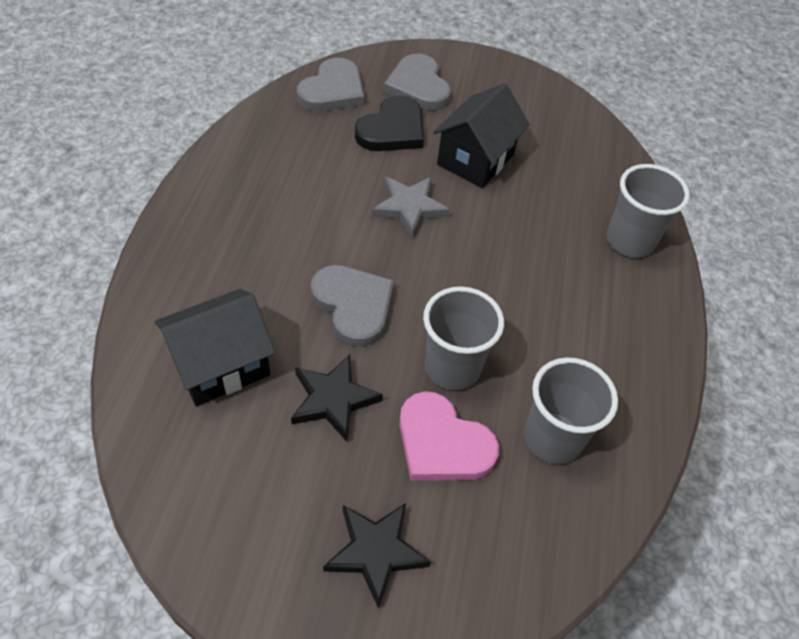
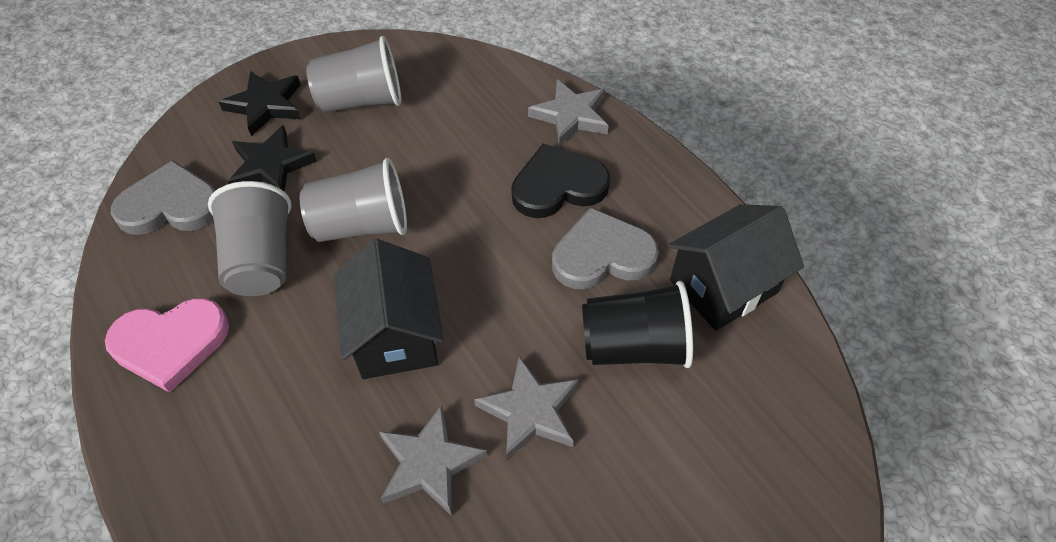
black cup: none = 0 -> [582,281,693,368] = 1
grey heart: [297,58,364,112] [310,265,394,347] [384,54,451,111] = 3 -> [111,160,216,235] [552,207,659,289] = 2
grey star: [372,177,450,238] = 1 -> [379,405,487,516] [474,356,579,460] [528,79,609,146] = 3

